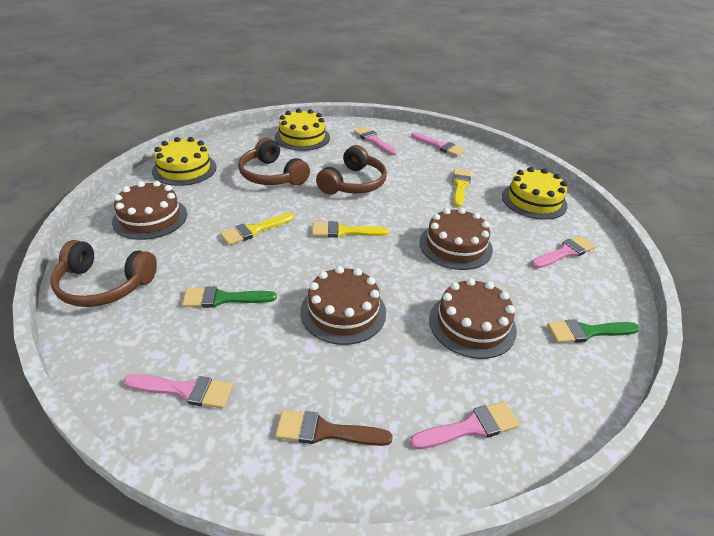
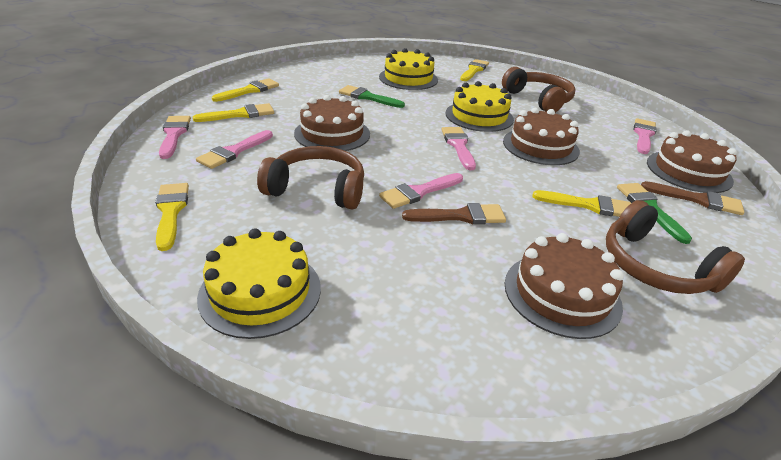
brown brush: [275,410,393,446] = 1 -> [402,203,506,224] [641,181,744,215] = 2
yellow brush: [220,213,294,245] [312,221,389,238] [452,168,471,207] = 3 -> [155,183,189,251] [193,103,274,122] [212,78,279,102] [460,59,489,81] [533,190,631,217] = 5

